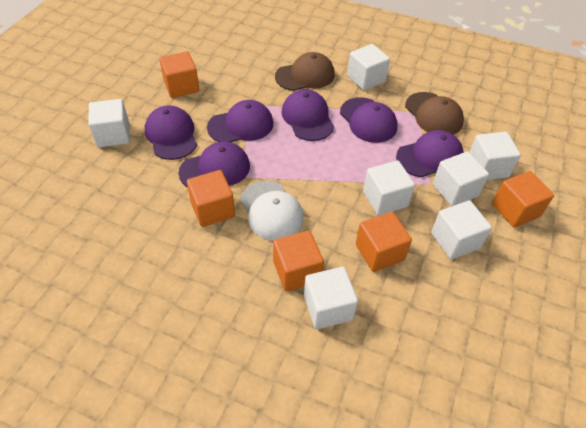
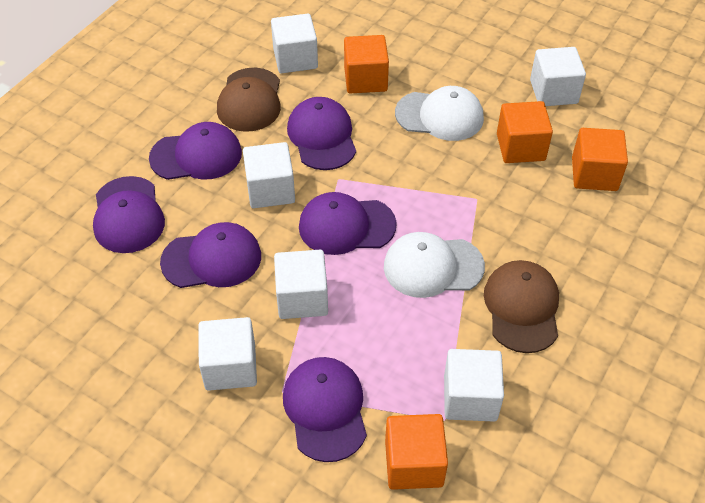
orange cube: [159,51,199,98] [187,170,235,227] [273,231,324,291] [356,212,412,272] [492,171,554,228] = 5 -> [344,35,389,94] [385,414,448,490] [497,101,553,163] [572,128,628,191] = 4
white cap: [240,181,304,241] = 1 -> [384,232,485,298] [395,86,484,141] = 2
white cube: [88,99,130,147] [304,267,358,329] [347,44,390,91] [363,161,415,216] [431,200,492,260] [433,151,489,206] [469,132,521,180] = 7 -> [198,317,257,391] [243,142,295,208] [271,14,318,73] [274,250,328,319] [444,349,504,421] [530,47,586,106] = 6

